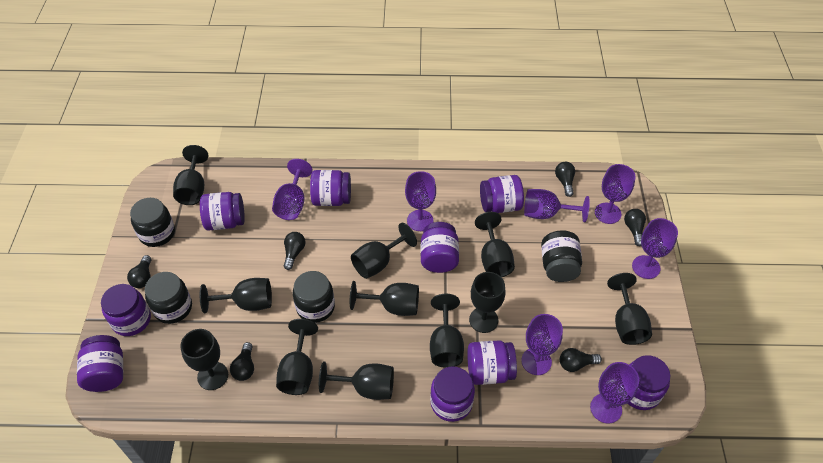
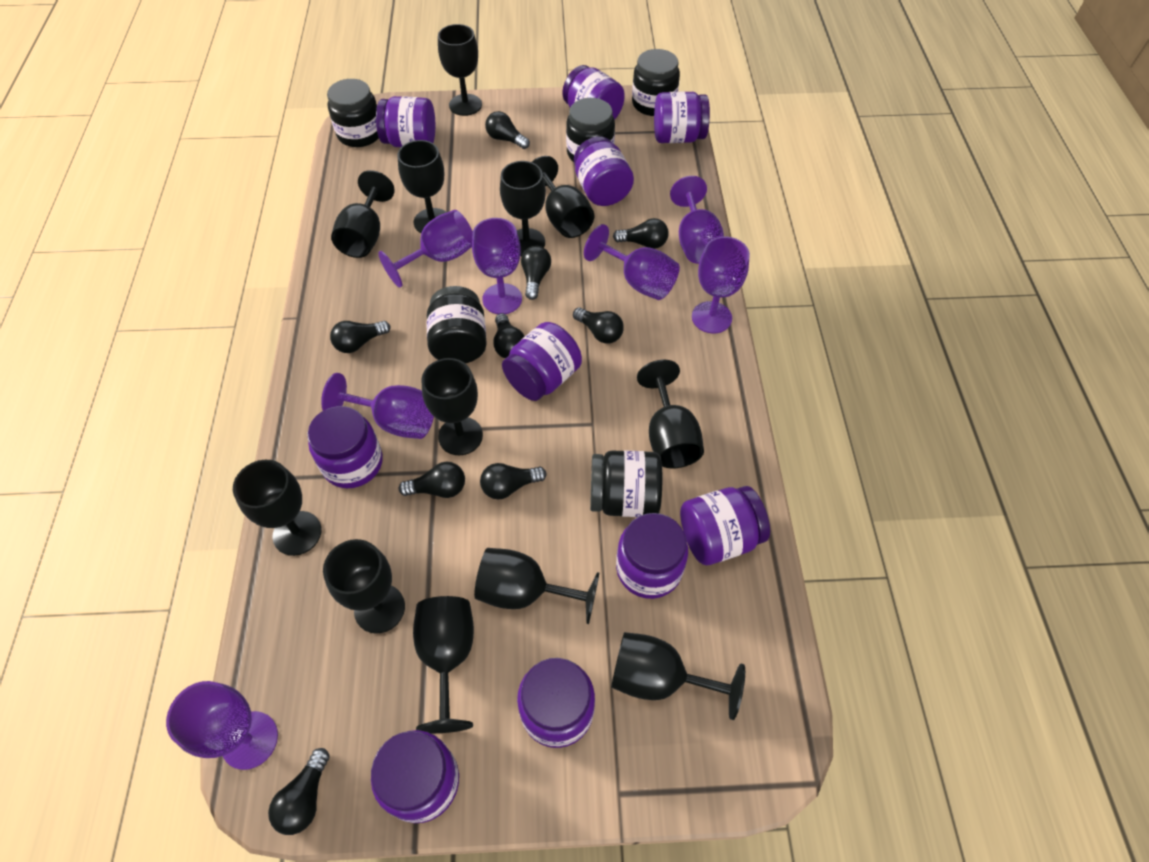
black goblet: [173,145,208,205] [180,329,228,390] [200,278,272,313] [276,319,318,395] [319,361,394,400] [350,281,419,316] [351,223,417,279] [430,294,464,368] [469,272,506,333] [475,212,515,277] [607,273,652,345] = 11 -> [233,460,322,556] [323,539,405,634] [331,170,395,258] [398,140,447,233] [413,596,474,733] [421,358,483,455] [438,24,482,116] [474,548,599,624] [500,161,546,256] [532,156,594,238] [611,632,745,720] [637,360,704,468] = 12
black jar: [130,198,175,247] [145,272,192,324] [292,271,335,323] [541,230,582,282] = 4 -> [327,79,379,147] [427,286,487,363] [566,98,615,162] [590,450,662,517] [632,49,680,116] = 5
black light bulb: [127,255,151,288] [230,342,254,381] [284,232,306,270] [555,162,575,197] [560,348,602,372] [624,209,646,246] = 6 -> [268,748,330,835] [330,321,390,353] [399,462,465,498] [480,463,547,500] [485,111,530,149] [493,313,525,358] [521,246,551,300] [573,307,624,344] [613,218,669,249] = 9
purple jar: [77,335,123,392] [101,284,151,336] [200,192,245,231] [310,170,351,206] [421,222,459,273] [430,366,475,422] [467,340,517,385] [480,175,524,213] [627,355,670,410] = 9 -> [307,406,383,488] [371,730,459,823] [376,96,435,147] [502,322,582,401] [517,658,595,748] [562,65,625,120] [574,136,634,206] [616,513,688,599] [654,92,710,143] [680,486,770,565] = 10

